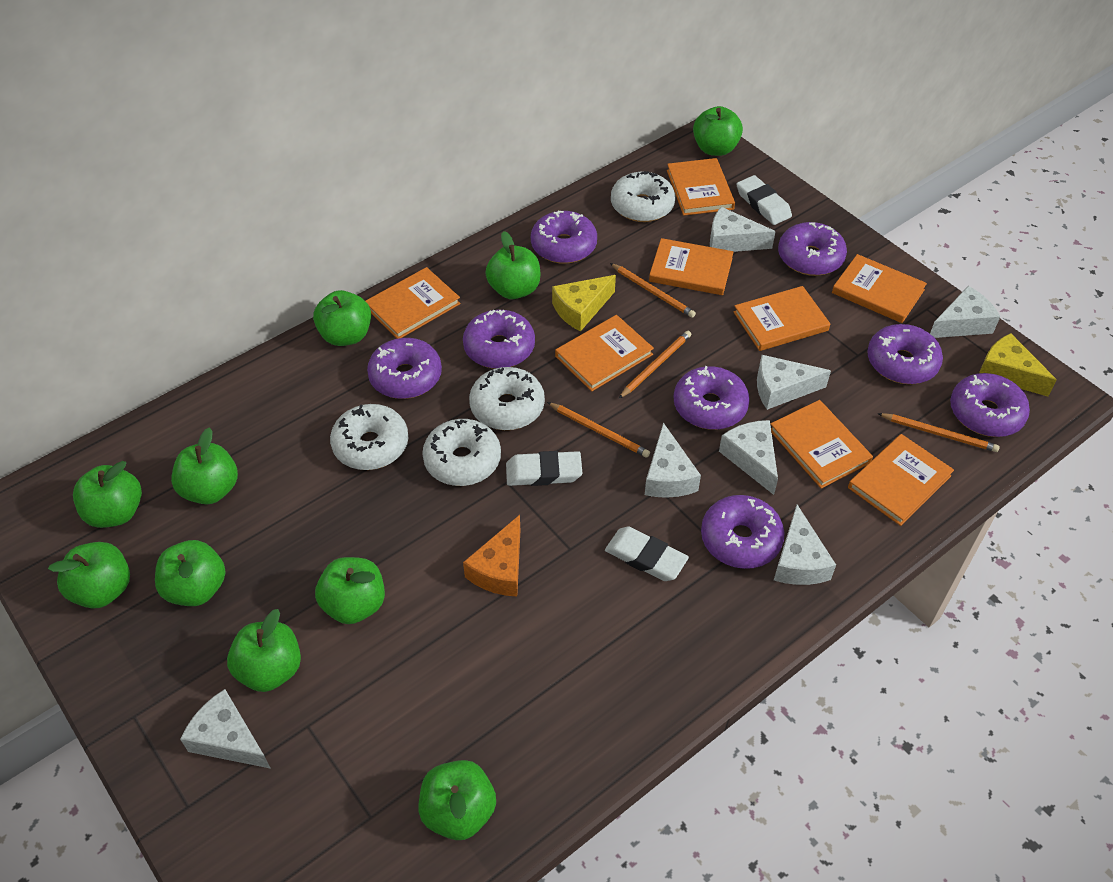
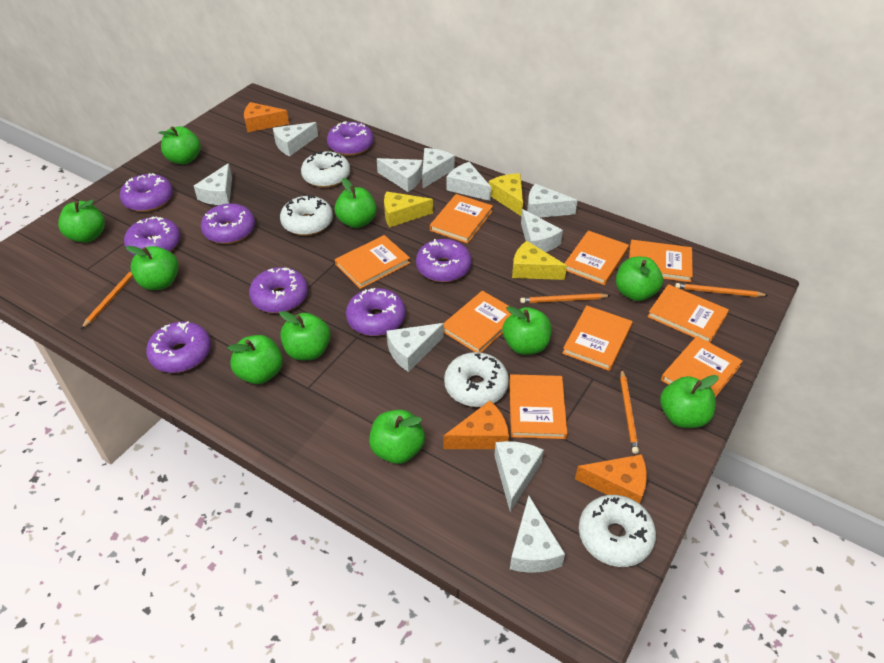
orange book: [366,267,461,339] [555,315,654,391] [649,238,733,295] [667,158,735,216] [734,286,830,351] [771,400,873,489] [832,254,927,323] [848,434,954,526] = 8 -> [335,235,410,289] [430,194,493,244] [444,291,511,353] [509,374,568,439] [562,305,633,371] [564,230,629,285] [629,240,693,282] [647,284,729,343] [661,336,743,397] = 9
orange cheese: [463,515,520,597] = 1 -> [244,102,289,132] [443,401,509,449] [575,454,647,504] = 3
white cheese: [180,689,271,769] [645,423,701,498] [710,207,776,252] [719,420,778,495] [757,355,831,410] [774,505,836,585] [930,286,1000,338] = 7 -> [194,163,232,205] [273,122,318,156] [377,158,423,192] [387,323,444,372] [422,148,455,188] [447,162,491,201] [494,441,544,512] [510,496,565,573] [521,209,563,252] [527,184,578,218] = 10
white eraser: [506,451,582,486] [605,527,689,581] [737,175,792,225] = 3 -> none = 0
yellow cheese: [552,275,616,332] [979,333,1057,396] = 2 -> [384,191,433,228] [489,173,523,217] [512,241,567,280] = 3

